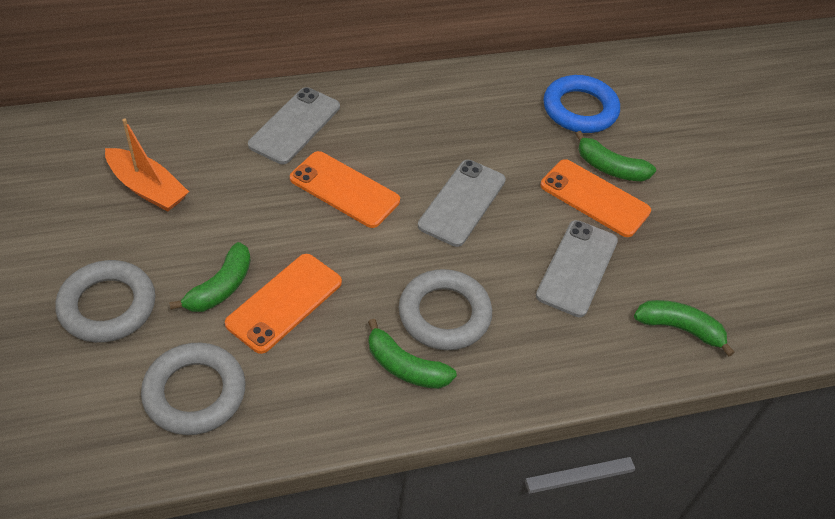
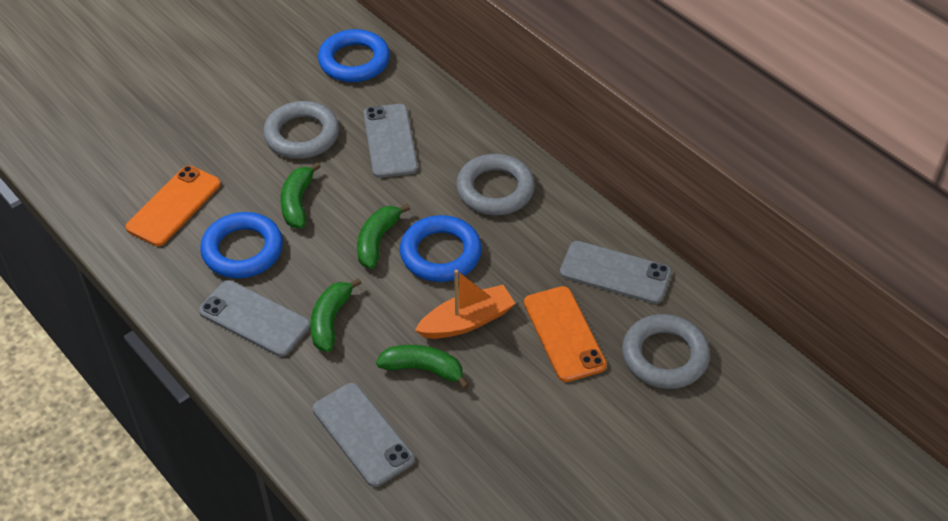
blue ring: [544,75,620,133] = 1 -> [200,212,283,278] [318,29,390,82] [400,215,482,282] = 3
grey phone: [248,87,340,164] [418,160,506,247] [536,220,618,317] = 3 -> [199,280,310,357] [313,383,415,487] [364,104,418,178] [560,241,672,304] = 4
orange phone: [225,254,342,354] [290,151,400,228] [540,159,651,237] = 3 -> [126,166,221,246] [524,286,607,382] = 2

